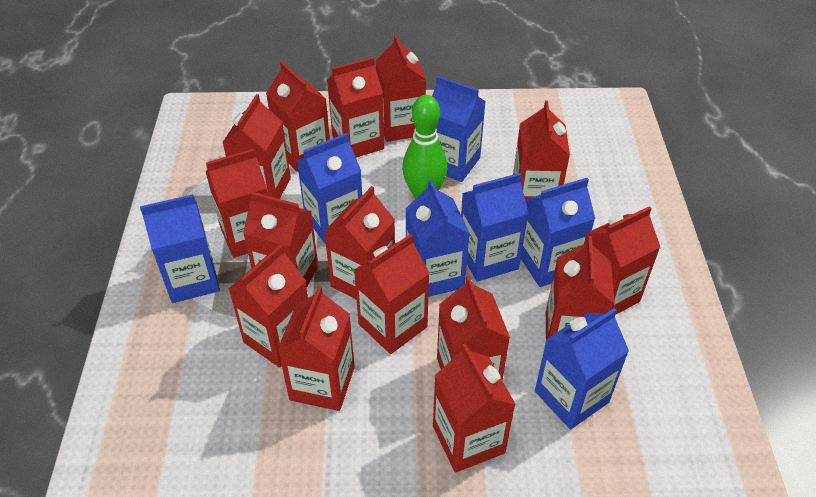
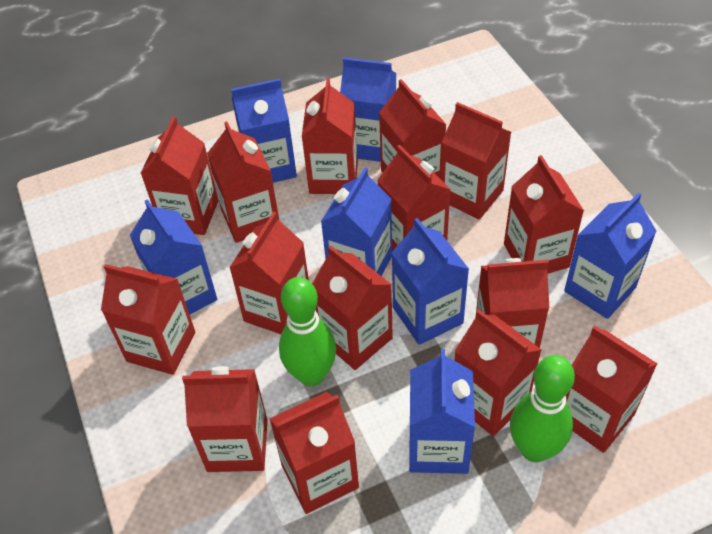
green bowling pin: [402,95,447,199] = 1 -> [279,277,336,386] [510,355,575,462] = 2

